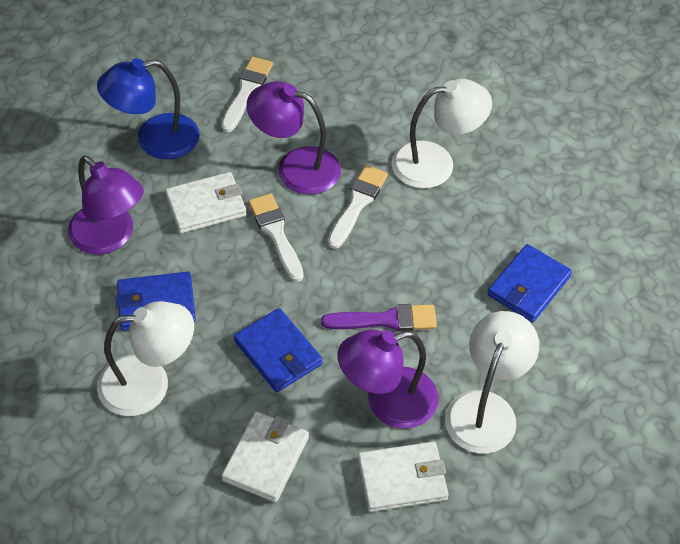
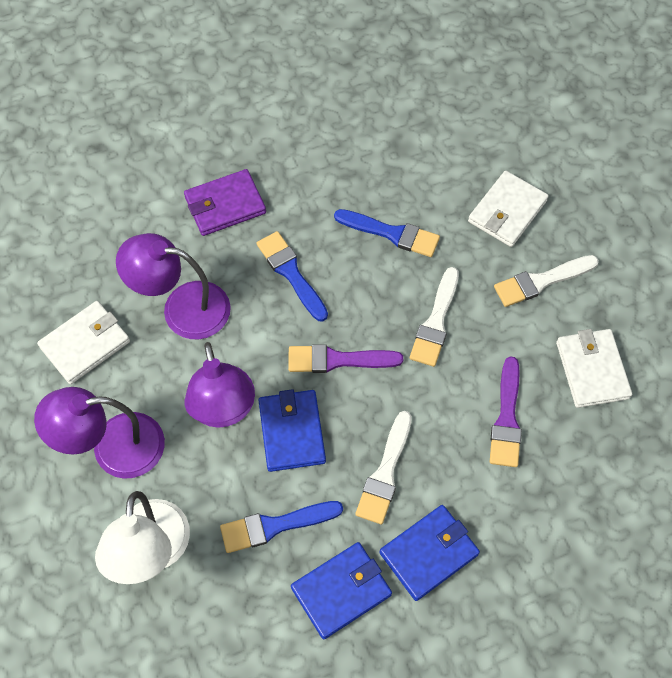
blue brush: none = 0 -> [220,501,343,553] [256,231,328,322] [334,209,440,257] = 3
blue lamp: [97,59,200,159] = 1 -> none = 0
purple brush: [321,304,437,331] = 1 -> [288,344,403,373] [490,356,522,467] = 2
purple wallet: none = 0 -> [184,169,266,236] = 1
white lamp: [97,301,194,416] [392,79,492,188] [445,311,539,454] = 3 -> [95,491,190,584] = 1

